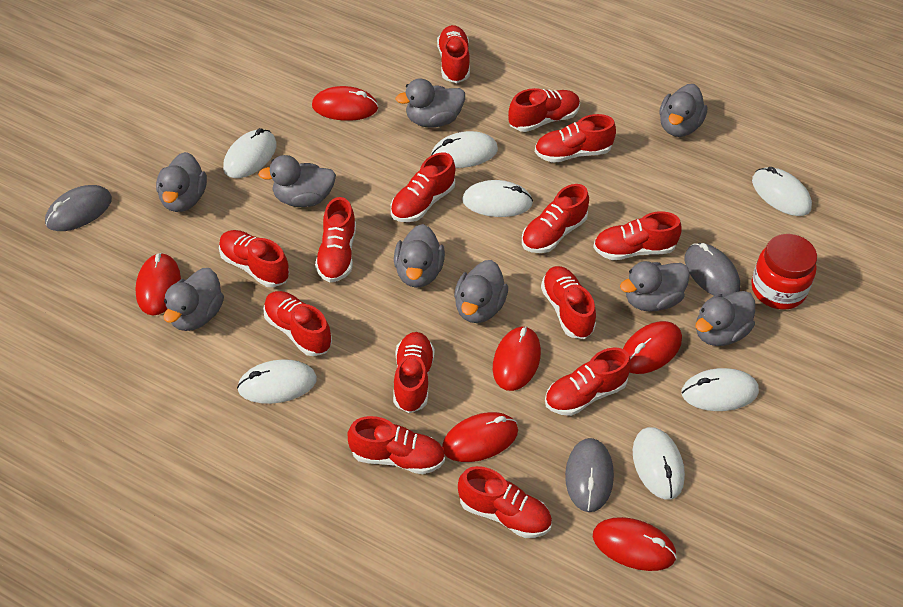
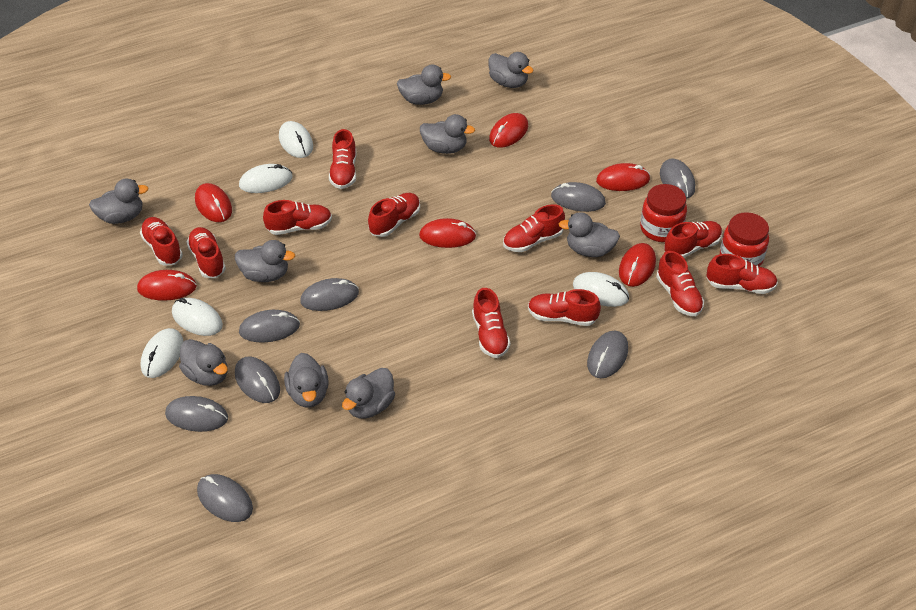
grey mouse: [45,185,112,231] [565,438,614,512] [685,243,740,296] = 3 -> [165,396,228,432] [197,474,253,522] [235,357,280,403] [239,310,300,343] [300,278,359,311] [551,182,606,212] [587,331,628,378] [660,159,695,199] = 8
red jar: [751,234,817,310] = 1 -> [640,184,687,242] [720,212,769,267] = 2
red shoe: [219,230,289,287] [263,291,332,356] [315,197,356,282] [348,416,445,474] [391,152,455,222] [393,332,435,413] [437,25,470,83] [458,466,552,538] [508,88,580,132] [522,184,589,253] [535,114,616,163] [541,266,596,339] [545,347,631,416] [593,211,682,260] = 14 -> [140,217,183,266] [187,227,226,278] [263,200,332,235] [329,129,356,189] [368,193,420,237] [472,288,510,358] [503,204,565,252] [528,289,601,326] [656,251,704,316] [664,221,722,258] [707,254,778,294] = 11
white mouse: [223,128,276,178] [237,359,317,404] [431,131,498,168] [462,180,533,217] [633,427,685,500] [682,368,759,411] [752,167,812,216] = 7 -> [141,328,184,378] [172,298,223,336] [239,164,293,193] [279,121,313,158] [573,272,629,307] = 5

